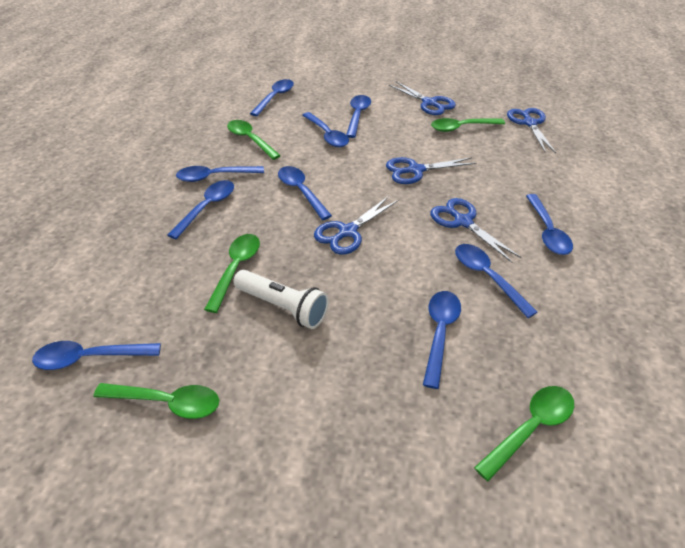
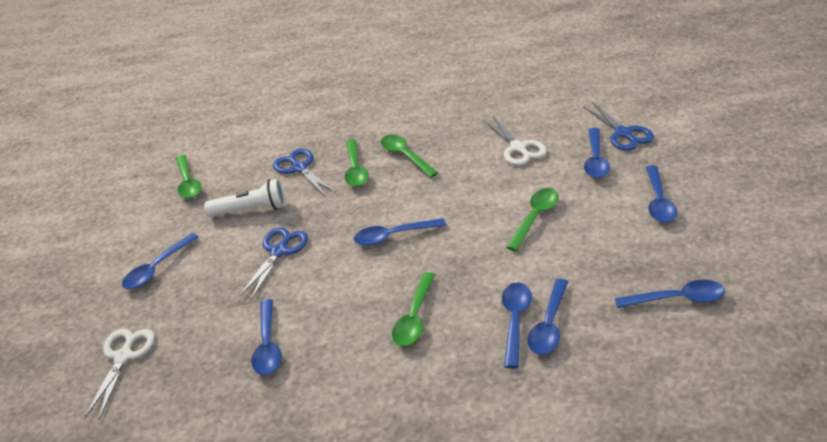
blue scissors: [314,196,398,255] [386,157,476,184] [389,81,456,115] [430,198,522,263] [507,108,556,153] = 5 -> [239,227,308,300] [273,149,336,196] [583,102,654,151] = 3
blue spoon: [32,341,161,370] [168,180,234,239] [176,166,264,182] [250,79,294,116] [278,166,332,220] [302,112,349,147] [346,95,371,138] [423,291,461,389] [455,244,538,318] [526,194,573,255] = 10 -> [122,233,199,289] [251,299,282,375] [354,218,446,246] [502,282,532,368] [527,278,569,355] [584,128,610,178] [615,280,725,308] [646,165,677,223] = 8
white scissors: none = 0 -> [84,329,155,420] [483,115,547,166] = 2

